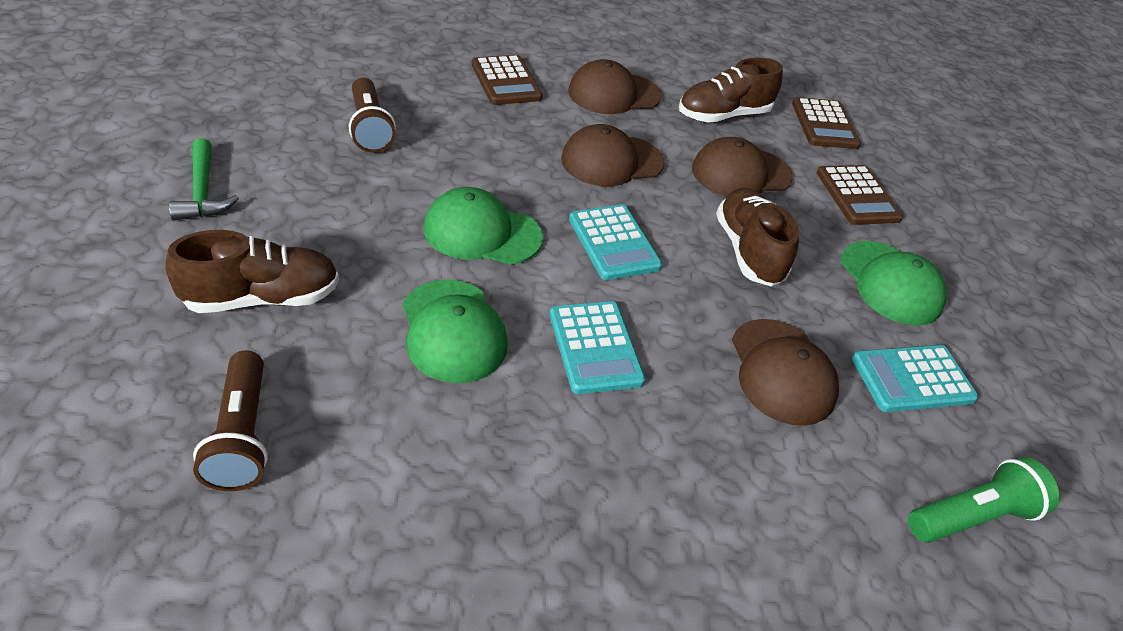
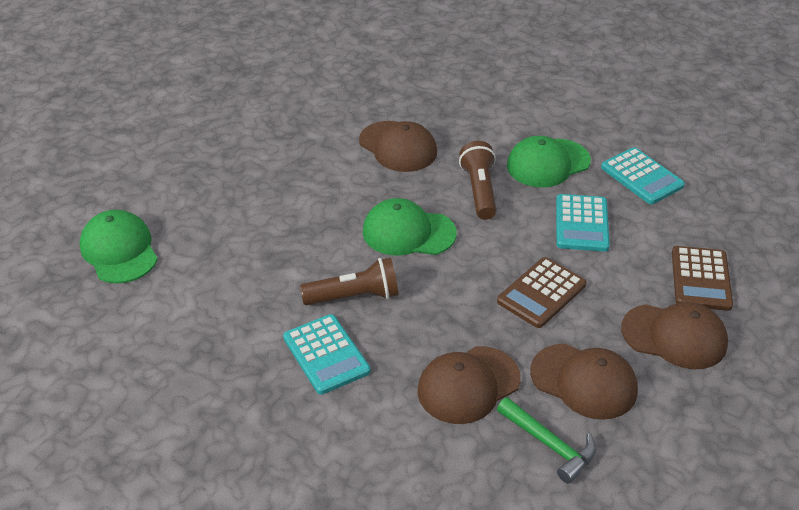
brown calculator: [472,55,542,105] [792,97,861,149] [817,165,903,225] = 3 -> [497,257,587,328] [672,246,733,311] = 2
brown shoe: [165,230,339,313] [679,57,783,123] [716,188,799,287] = 3 -> none = 0
green flashlight: [908,457,1059,543] = 1 -> none = 0

